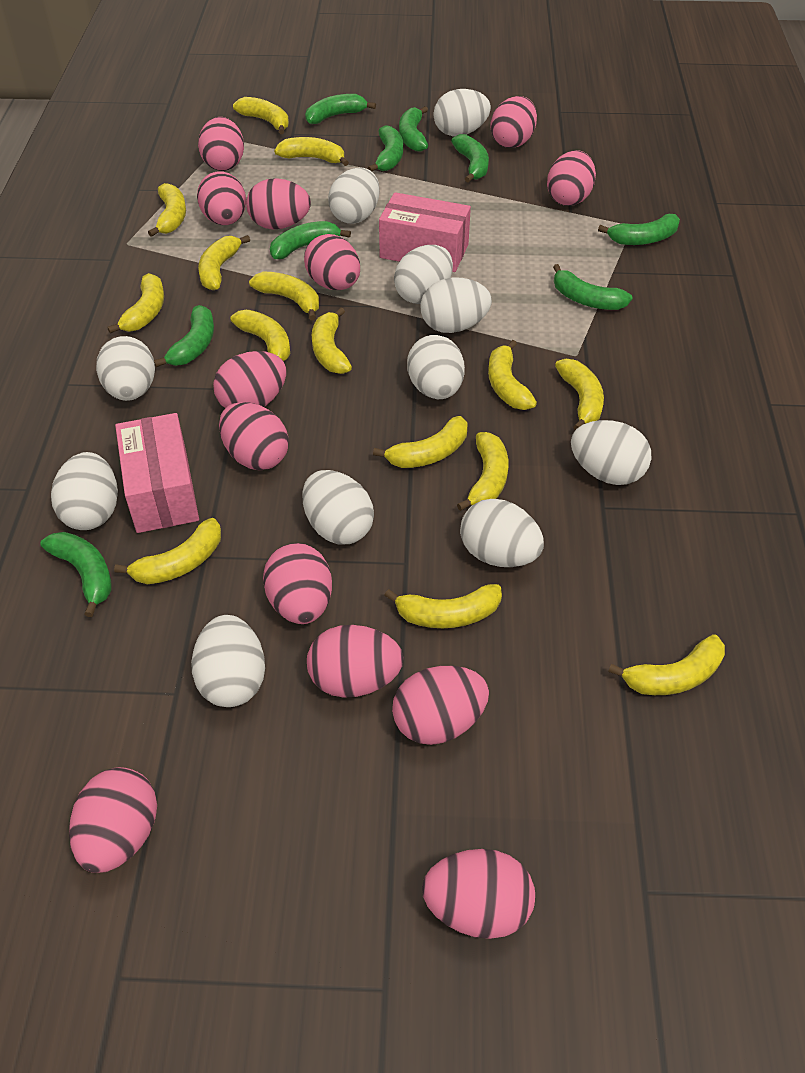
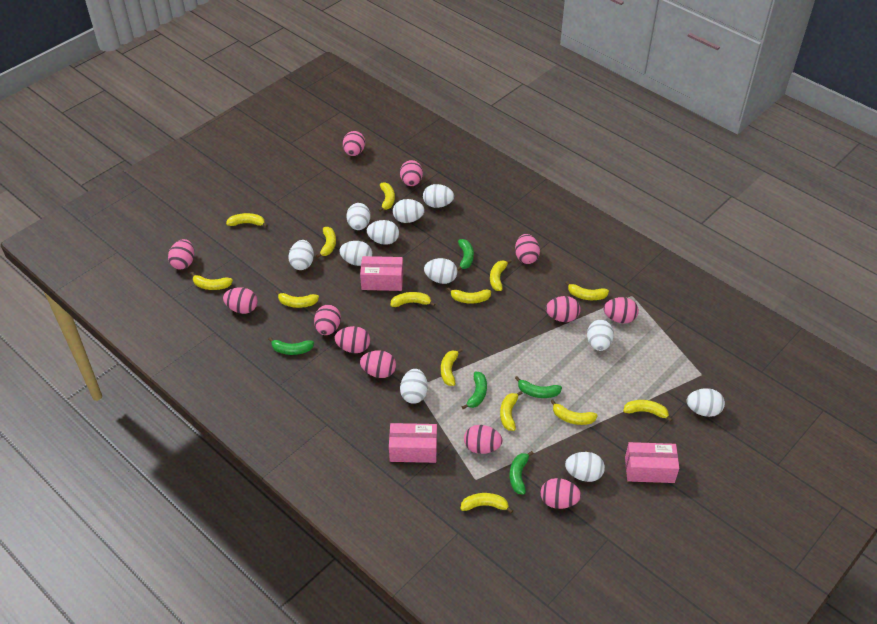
green banana: [40,532,112,617] [154,305,214,367] [270,221,351,259] [305,94,376,124] [368,125,403,171] [399,106,428,152] [451,134,489,183] [553,264,633,310] [598,214,680,245] = 9 -> [268,337,314,355] [457,239,474,271] [461,371,487,409] [510,451,534,495] [515,376,562,398] = 5
pink box: [115,413,199,533] [379,192,471,272] = 2 -> [360,256,403,291] [389,423,437,463] [625,442,679,483] = 3
pink egg: [69,767,157,873] [197,172,246,225] [198,117,244,171] [213,351,286,408] [219,402,289,470] [246,178,311,229] [263,543,332,624] [304,234,360,290] [307,625,404,698] [392,666,489,745] [422,849,535,939] [490,96,537,148] [547,150,596,206] = 13 -> [168,239,194,270] [223,287,258,314] [314,305,341,335] [335,326,370,353] [343,131,365,156] [360,351,396,378] [400,160,423,186] [464,425,502,454] [515,234,540,264] [541,478,581,509] [546,296,581,322] [604,297,639,323] = 12
yellow banana: [107,273,164,334] [114,518,221,584] [148,183,186,237] [198,235,250,290] [231,310,290,361] [233,97,289,134] [249,271,319,321] [274,137,349,166] [312,307,352,374] [373,416,467,468] [384,584,502,628] [457,432,508,511] [488,340,537,410] [555,359,604,430] [608,634,725,695] = 15 -> [191,272,233,290] [226,213,268,227] [275,290,319,308] [316,227,336,258] [379,182,395,212] [390,292,435,307] [441,348,463,386] [447,287,491,304] [461,493,513,513] [490,259,512,291] [500,391,523,431] [550,400,598,425] [565,281,609,300] [623,400,672,422] = 14

